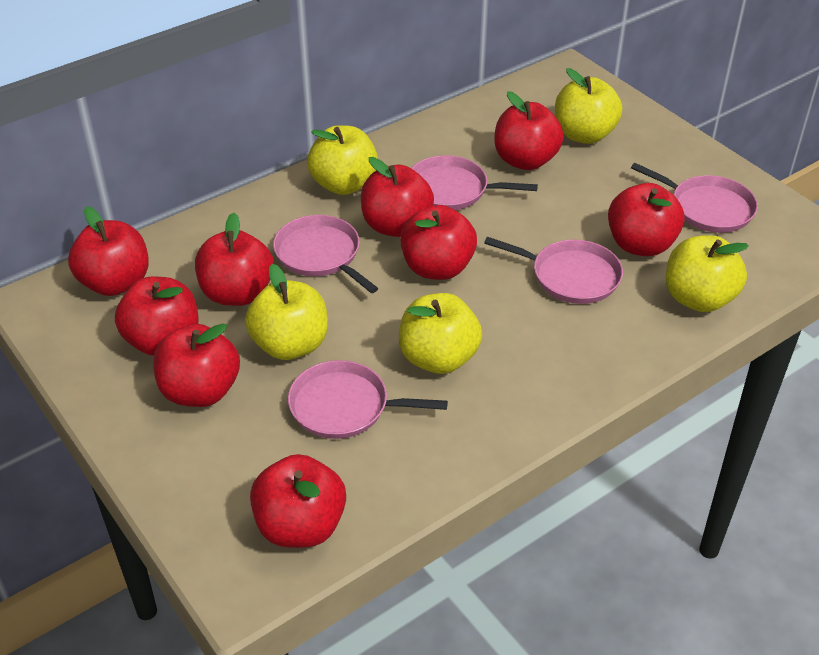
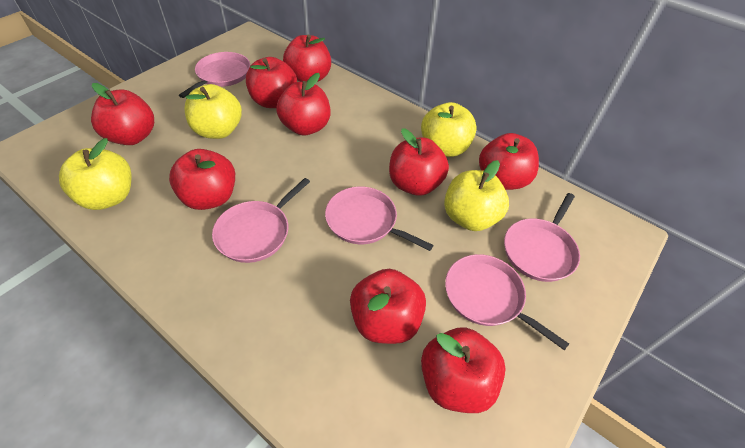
yellow apple: [245,264,328,360] [307,125,378,195] [399,293,482,374] [555,68,622,144] [666,235,749,312] = 5 -> [59,138,132,210] [184,84,242,139] [421,102,477,157] [444,160,509,231] = 4

